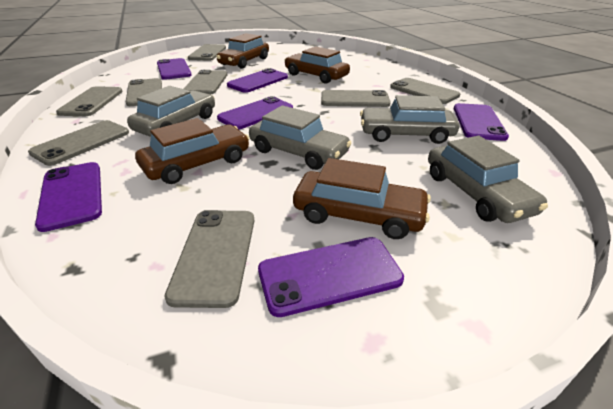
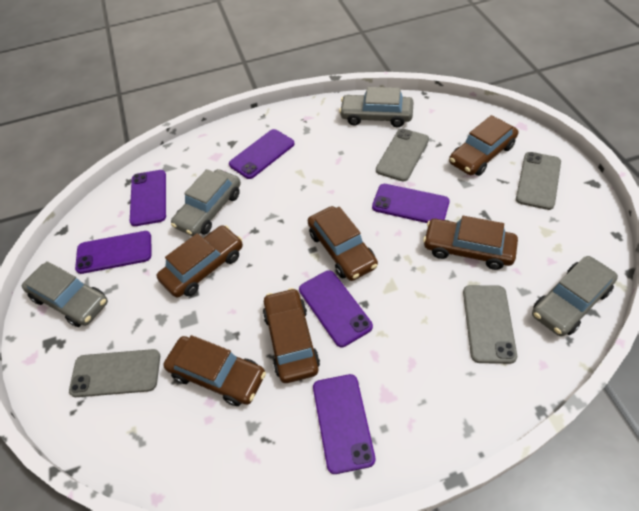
brown car: [135,118,250,184] [216,33,269,69] [284,46,350,84] [293,158,431,239] = 4 -> [157,225,243,298] [163,335,266,406] [263,288,320,383] [308,206,378,281] [423,216,518,270] [449,115,518,176] = 6
grey phone: [28,120,129,166] [56,86,123,116] [126,78,162,106] [164,210,255,308] [184,70,227,94] [188,44,226,61] [321,90,391,107] [390,78,460,104] = 8 -> [69,349,160,397] [376,129,429,182] [463,285,517,364] [516,152,561,210] = 4

